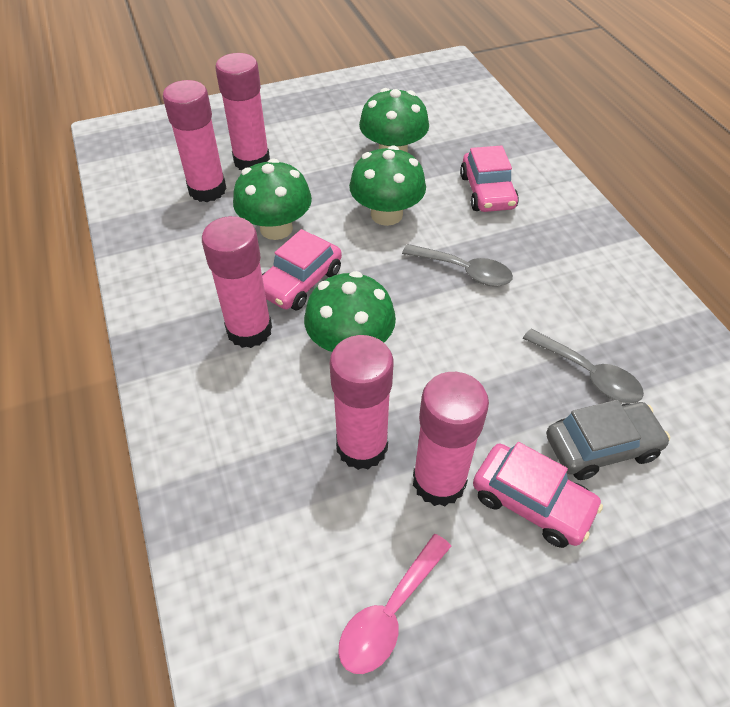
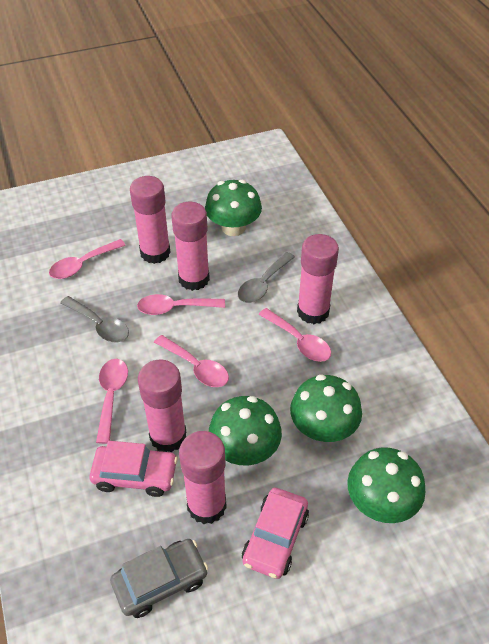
pink car: [262,229,342,310] [460,145,519,212] [473,442,603,548] = 3 -> [89,441,178,497] [242,488,309,579] = 2
pink spoon: [338,534,451,674] = 1 -> [49,239,126,279] [96,359,128,444] [137,294,225,315] [154,335,229,387] [259,308,331,362] = 5

